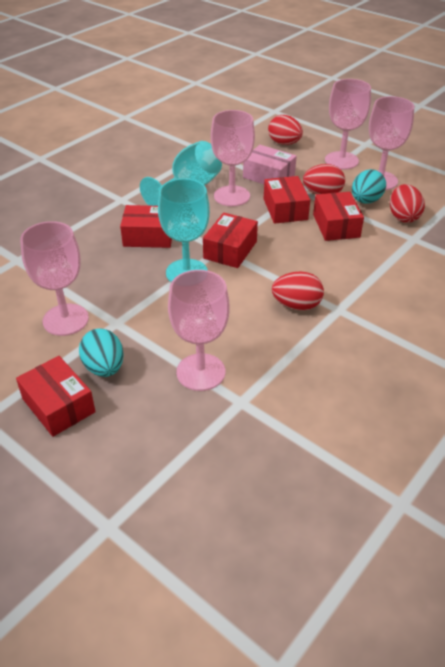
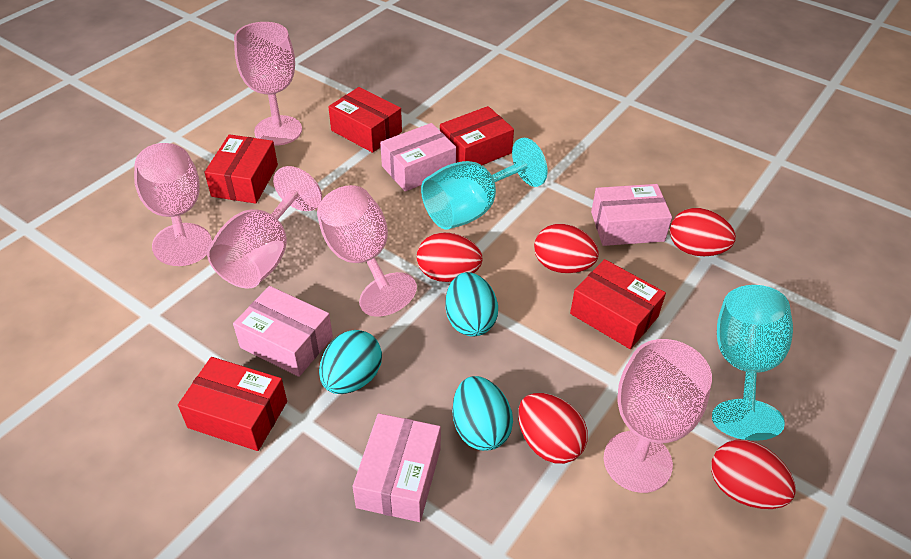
pink box: [243,145,297,184] = 1 -> [233,286,333,377] [353,413,441,522] [380,123,456,192] [591,184,672,246] = 4
red egg: [268,115,303,145] [272,272,324,311] [303,164,345,194] [390,184,425,223] = 4 -> [417,232,483,282] [518,393,588,464] [534,224,599,273] [670,208,736,256] [711,439,796,509] = 5
turquoise egg: [79,328,124,377] [352,169,386,204] = 2 -> [319,330,382,394] [445,272,498,337] [452,376,513,451] = 3

